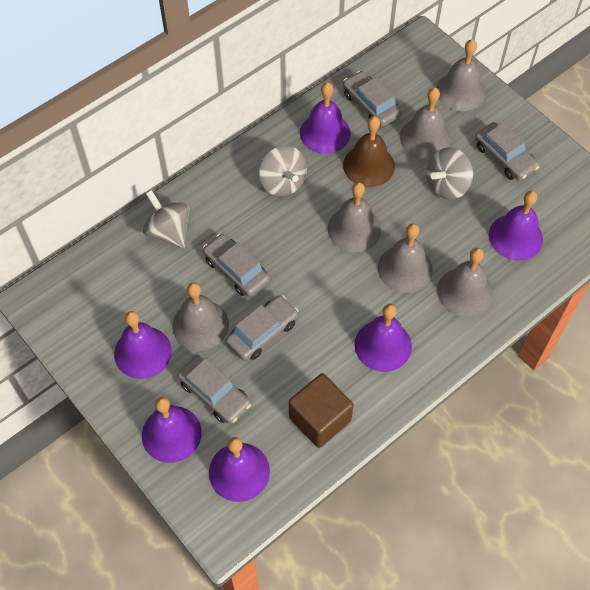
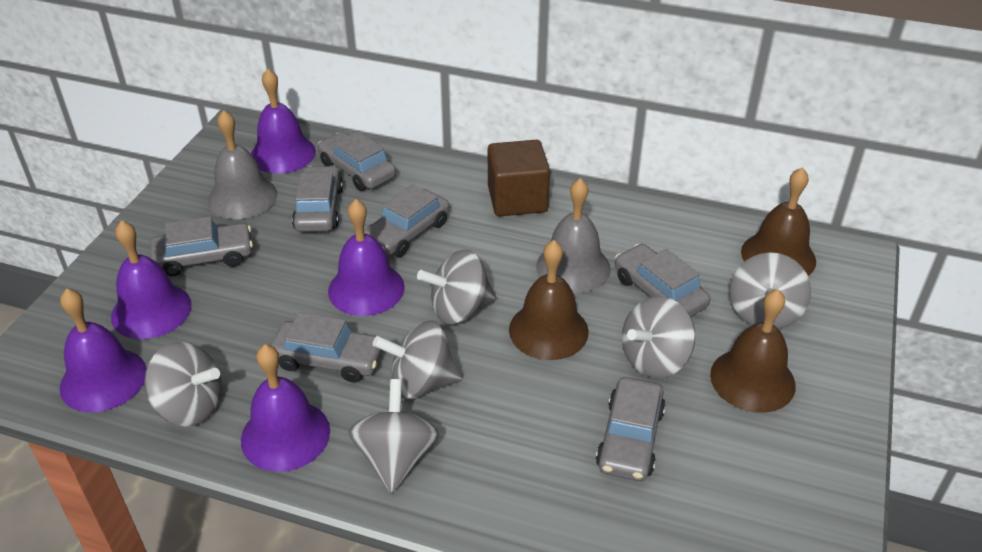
brown bell: [343,116,395,187] = 1 -> [509,240,589,360] [710,289,796,413] [741,167,816,276] = 3
grey bell: [172,282,229,351] [328,182,381,252] [378,223,433,293] [400,87,451,159] [436,39,486,111] [437,248,493,317] = 6 -> [208,110,277,219] [536,178,611,293] = 2
grey car: [177,355,251,424] [203,234,270,297] [226,295,299,361] [343,71,402,127] [475,122,539,181] = 5 -> [150,216,253,276] [271,312,383,383] [292,166,343,232] [318,131,396,191] [364,184,450,257] [596,377,666,481] [615,244,710,317] = 7
grey spinning top: [143,190,189,248] [259,146,307,197] [427,147,473,200] = 3 -> [144,342,222,427] [349,379,439,493] [373,321,463,399] [417,250,496,325] [622,296,695,378] [730,252,811,329] = 6
purple bell: [114,311,172,379] [142,397,202,463] [209,437,270,502] [300,82,351,154] [354,304,412,372] [489,191,543,261] = 6 -> [60,288,147,412] [111,220,192,339] [241,344,330,472] [251,69,316,174] [328,199,405,316] = 5

